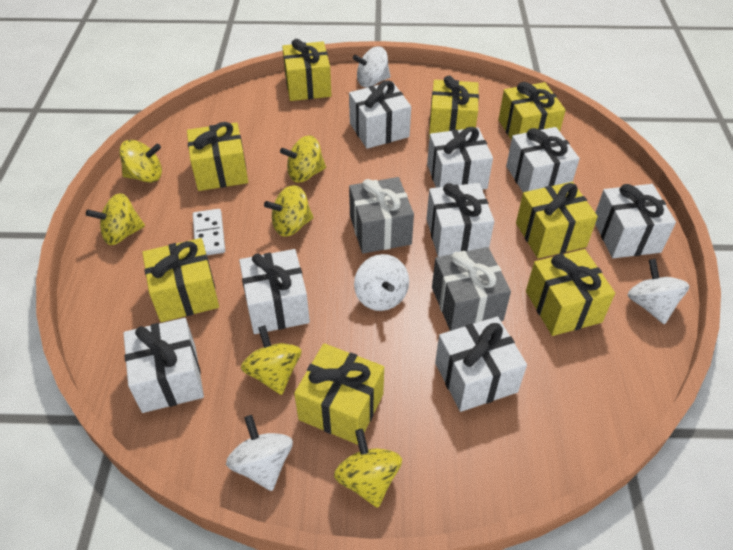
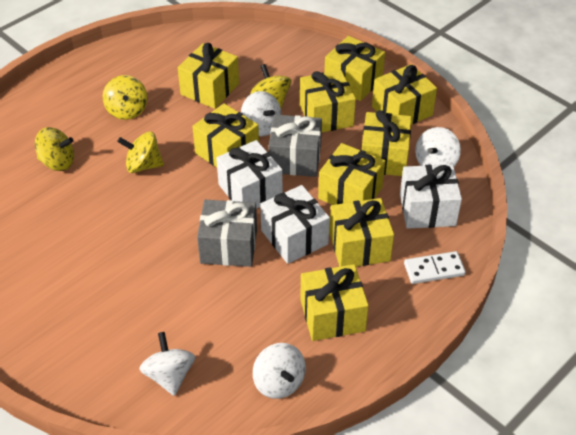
white gift: [123,318,204,413] [239,249,310,334] [349,80,411,149] [427,127,493,190] [427,183,494,257] [435,317,527,412] [506,127,580,192] [595,184,676,258] = 8 -> [216,140,283,209] [260,185,330,264] [400,164,462,229] = 3
yellow gift: [142,238,219,322] [187,122,248,191] [282,39,332,101] [294,343,384,445] [429,76,479,137] [498,82,566,140] [516,182,598,259] [526,249,615,336] = 8 -> [177,43,239,109] [192,103,259,168] [300,70,356,132] [300,264,369,341] [318,143,385,205] [324,36,385,101] [329,198,394,267] [362,110,411,176] [372,64,437,125] = 9
yellow spinning top: [86,193,145,245] [119,140,162,183] [241,325,302,395] [264,185,314,237] [280,135,326,183] [334,429,402,508] = 6 -> [35,127,74,171] [103,75,147,120] [117,132,164,173] [250,64,291,109] = 4

